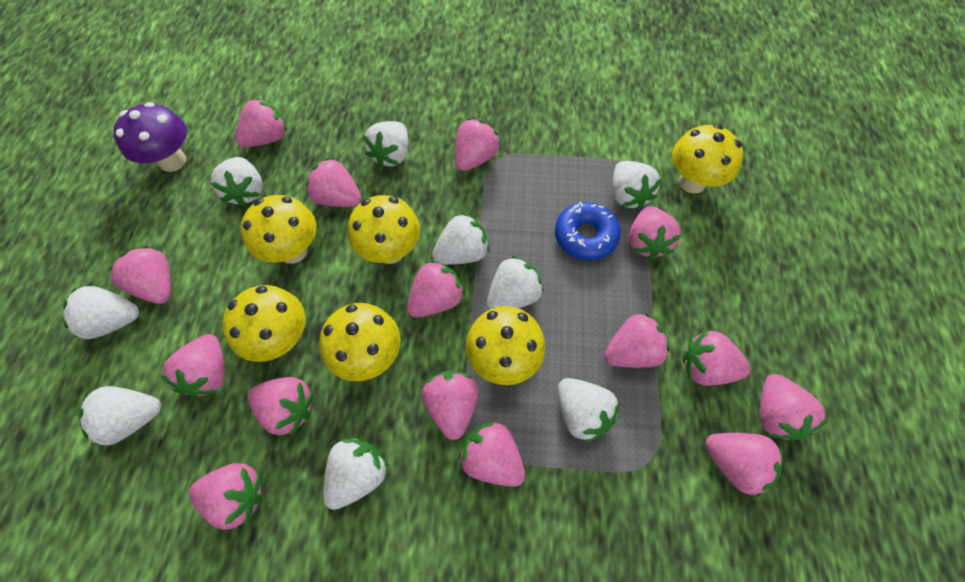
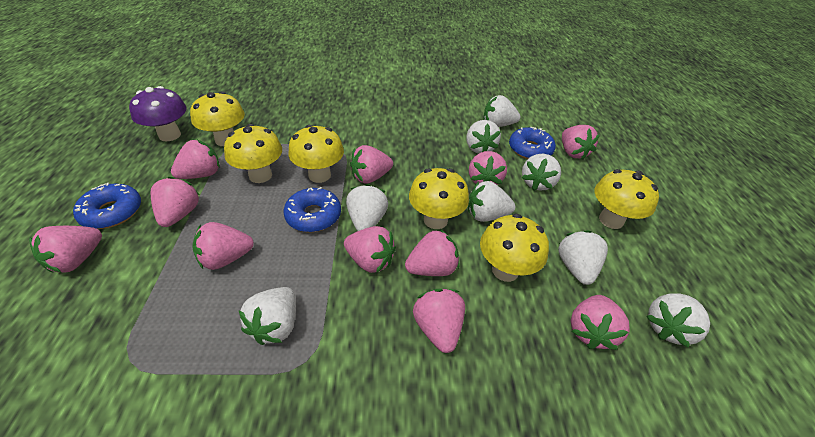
blue donut: [555,202,621,261] = 1 -> [73,182,141,229] [284,187,341,232] [509,127,556,159] = 3
pink strawberry: [108,246,171,304] [160,334,225,398] [189,463,262,530] [235,98,287,148] [248,377,314,436] [306,158,361,207] [407,260,465,318] [422,371,479,440] [455,119,500,171] [458,421,525,487] [604,313,670,368] [629,206,681,260] [682,330,751,386] [705,433,783,497] [760,374,828,441] = 15 -> [29,226,102,273] [151,177,200,227] [171,140,219,179] [192,222,254,270] [344,226,396,273] [350,145,393,184] [405,229,459,276] [413,289,465,353] [469,151,507,185] [562,125,600,160] [571,295,630,350] = 11
white strawberry: [63,286,139,339] [79,386,161,446] [211,157,263,207] [323,438,389,510] [363,121,408,168] [432,212,489,265] [487,256,544,310] [558,378,620,443] [613,161,661,210] = 9 -> [239,287,296,345] [346,184,388,231] [466,120,501,153] [468,181,515,222] [483,95,521,127] [521,154,561,191] [558,230,608,285] [646,293,710,348] = 8

